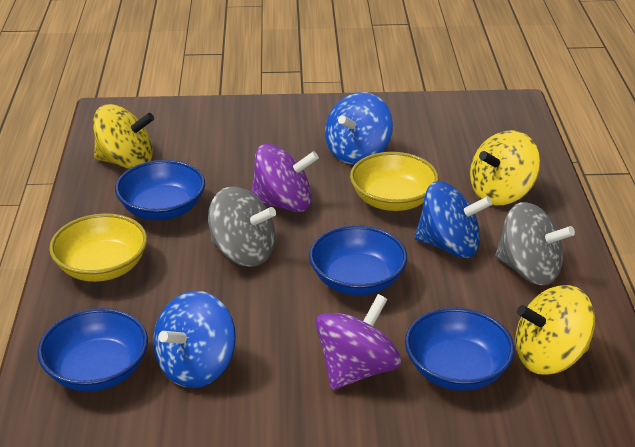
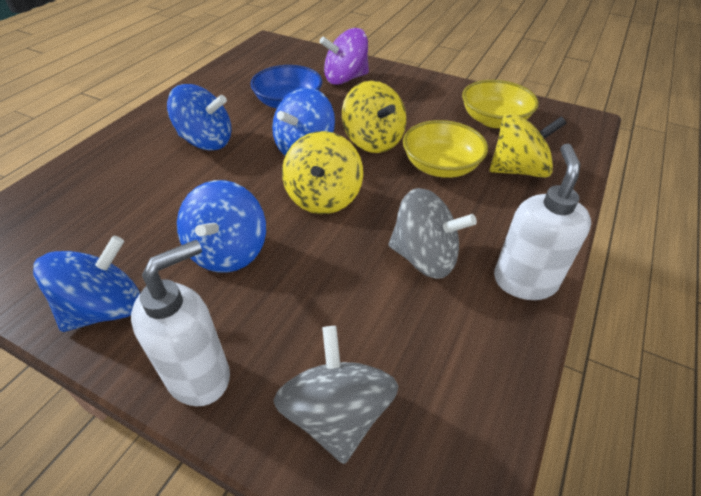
blue bowl: [37,308,148,391] [115,160,205,220] [309,225,407,295] [405,308,515,391] = 4 -> [250,65,322,109] = 1
blue spinning top: [153,291,236,388] [325,92,393,165] [415,181,492,258] = 3 -> [33,236,140,332] [167,84,232,150] [177,180,266,273] [272,88,335,156] = 4
purple spinning top: [251,144,319,212] [315,294,402,390] = 2 -> [320,28,369,85] = 1
white soap dispenser: none = 0 -> [131,240,230,406] [494,144,591,300] = 2

